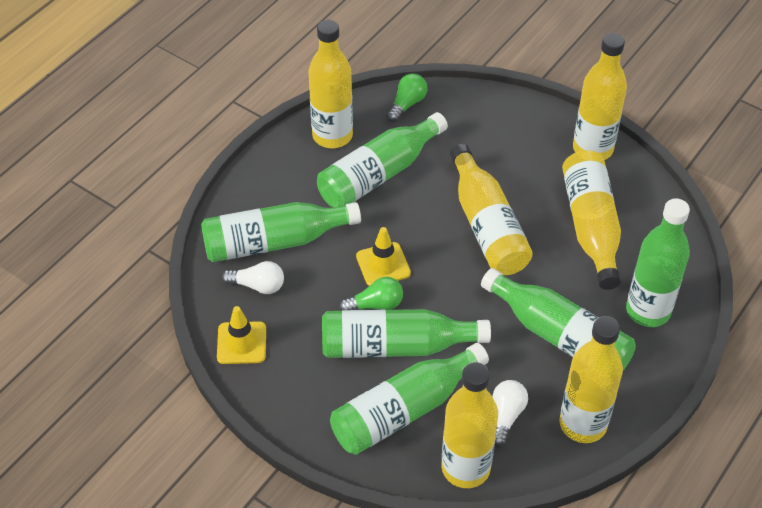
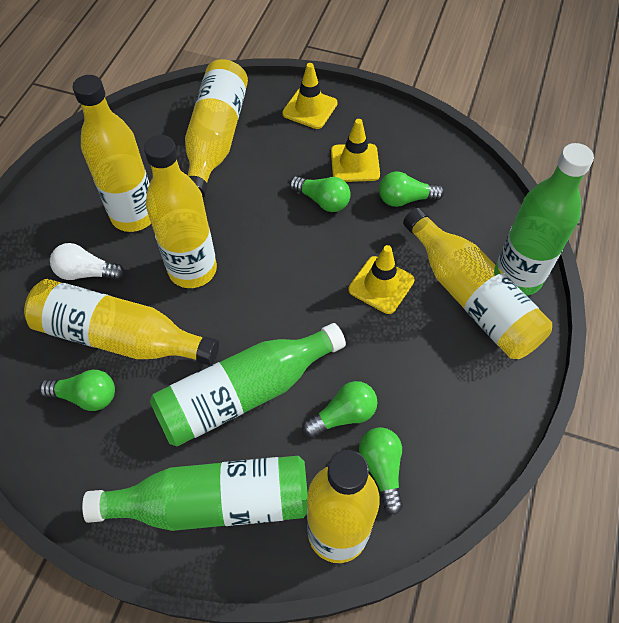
green bottle: [201,202,361,262] [317,112,448,207] [322,309,491,358] [330,343,489,455] [481,268,636,371] [626,198,690,327] = 6 -> [82,456,308,531] [150,323,346,446] [496,143,594,295] = 3
green light bulb: [339,277,403,311] [387,74,427,122] = 2 -> [39,370,115,411] [289,176,351,212] [302,381,377,438] [359,427,403,515] [379,172,444,207] = 5
white light bulb: [222,261,284,294] [493,380,528,447] = 2 -> [50,243,125,280] = 1
yellow traffic cone: [217,306,266,364] [356,227,411,286] = 2 -> [282,63,337,129] [331,119,380,182] [348,245,414,314] = 3

